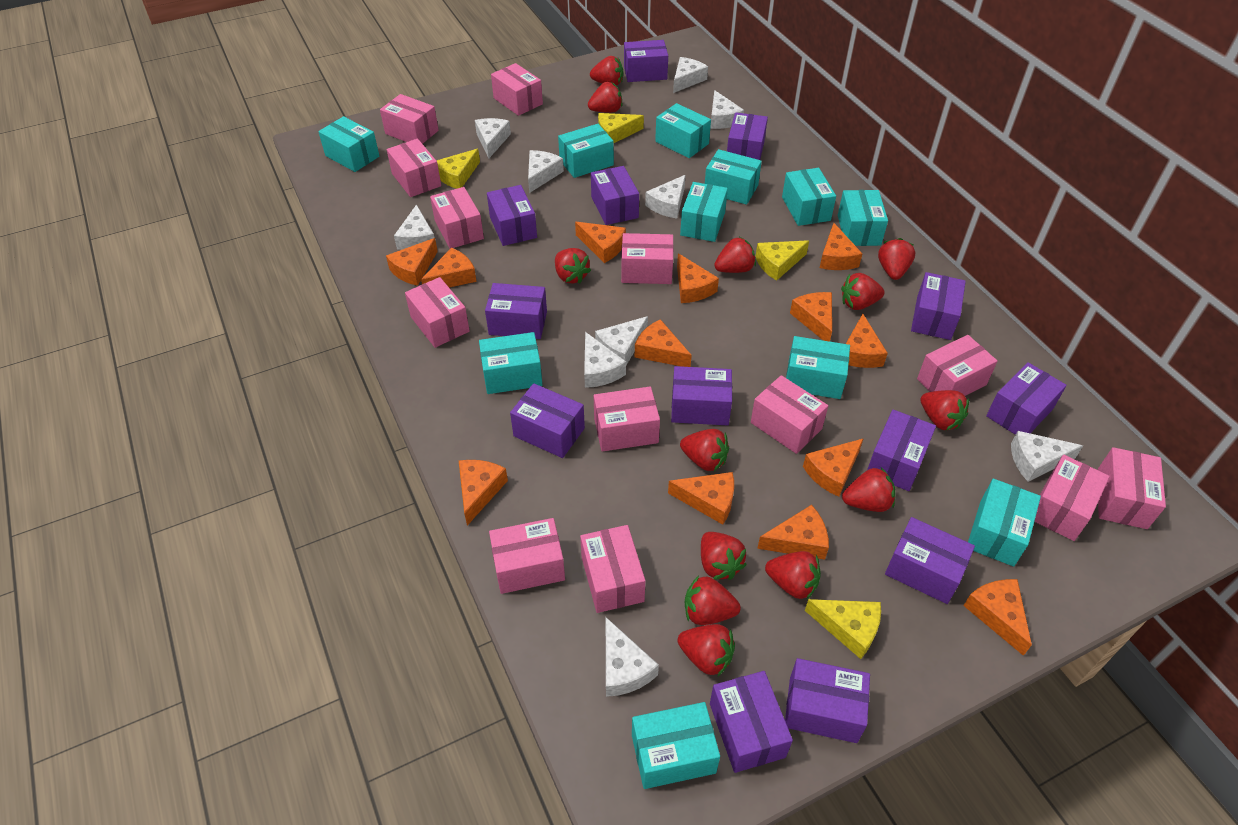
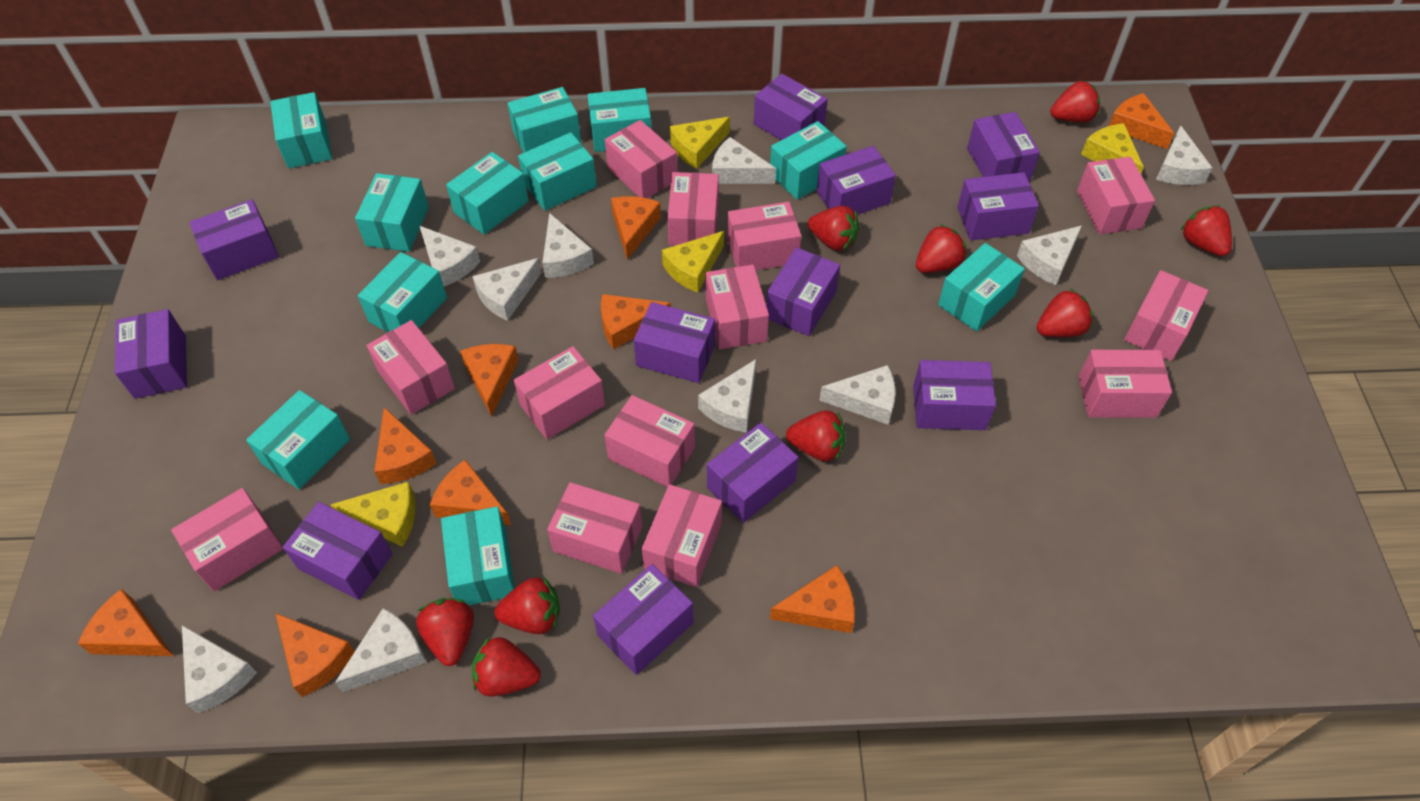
orange cheese: [386,238,438,286] [421,248,477,288] [459,460,508,526] [575,222,626,263] [635,319,692,367] [668,472,734,525] [677,253,719,303] [757,505,829,560] [790,292,832,342] [803,438,864,497] [820,223,863,270] [846,314,888,368] [963,579,1032,656] = 13 -> [78,589,174,656] [275,613,355,697] [374,407,437,484] [430,460,511,525] [460,344,519,417] [601,294,671,350] [611,196,661,260] [770,565,855,633] [1109,93,1174,149] = 9
purple box: [485,283,547,339] [487,185,537,246] [510,383,585,458] [591,166,639,225] [624,40,668,82] [671,366,732,425] [710,671,793,773] [727,112,768,160] [785,658,870,743] [867,409,936,491] [885,517,975,604] [911,272,966,340] [986,362,1067,435] = 13 -> [115,309,187,399] [189,199,279,280] [283,502,392,600] [593,564,694,675] [634,302,715,383] [707,423,799,523] [754,74,828,140] [766,247,840,336] [817,146,896,215] [913,360,996,430] [957,172,1039,240] [967,112,1040,181] = 12
red strawberry: [555,248,591,284] [588,82,622,113] [590,56,623,86] [677,624,735,676] [680,429,729,471] [685,576,741,625] [701,532,747,580] [714,237,756,273] [765,551,821,599] [841,273,885,310] [842,468,895,512] [878,238,915,280] [920,390,969,430] = 13 -> [416,598,474,666] [472,637,541,697] [494,577,560,634] [786,410,846,462] [808,206,859,251] [916,224,966,273] [1037,289,1093,337] [1050,80,1100,122] [1181,205,1232,256] = 9

